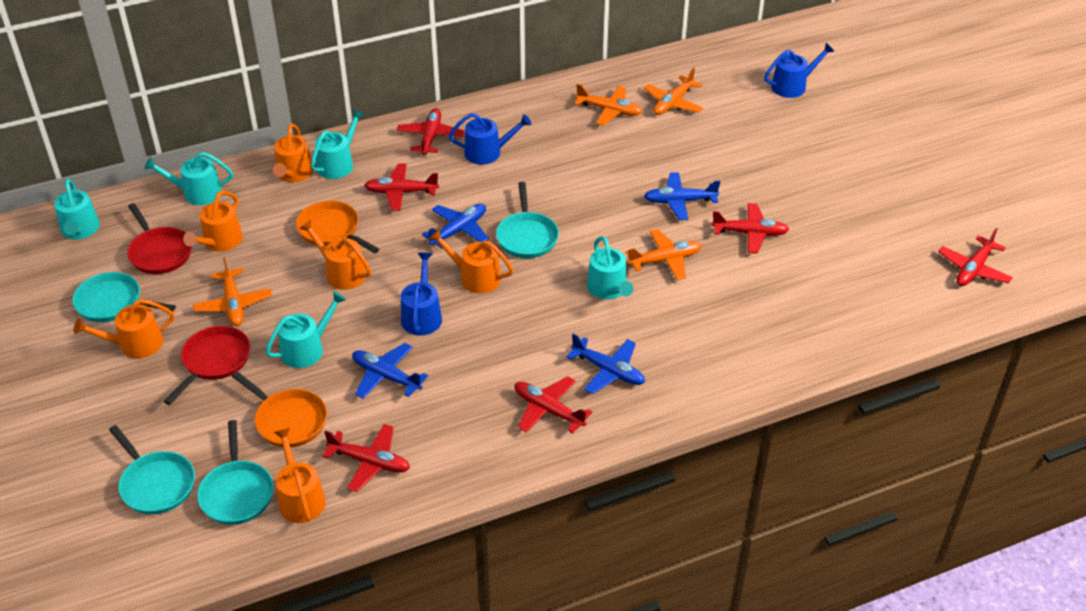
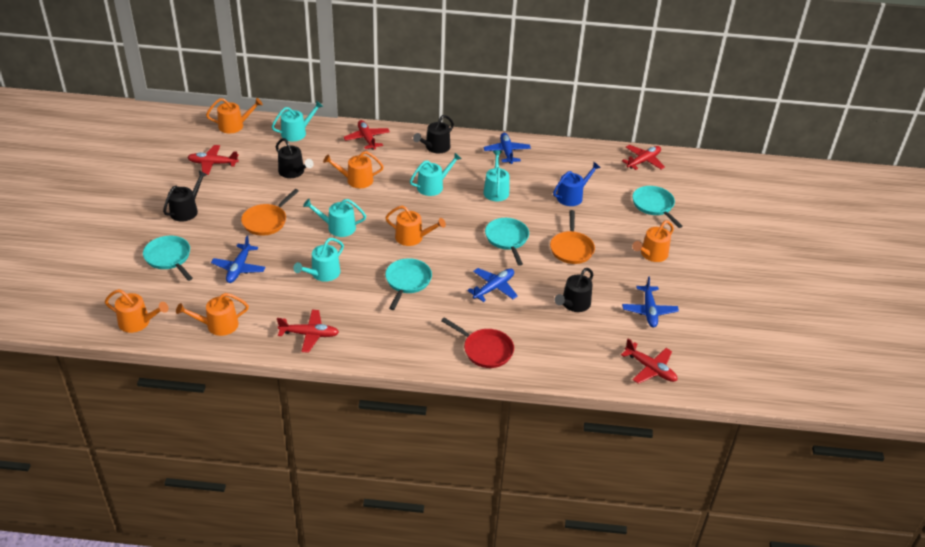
black watering can: none = 0 -> [163,171,207,221] [276,138,314,178] [413,115,454,153] [555,268,593,312] = 4
blue watering can: [401,253,442,336] [448,113,532,164] [764,43,835,98] = 3 -> [553,162,601,206] = 1
orange plane: [193,258,272,326] [574,84,642,126] [626,229,702,280] [644,68,703,115] = 4 -> none = 0
red pan: [127,203,192,274] [164,326,250,405] = 2 -> [441,317,514,368] = 1
red plane: [322,424,410,492] [364,164,439,211] [397,108,465,155] [514,376,592,433] [711,203,789,254] [938,228,1013,286] = 6 -> [187,145,239,175] [277,310,339,353] [343,120,390,150] [621,339,677,384] [622,145,665,170] = 5

